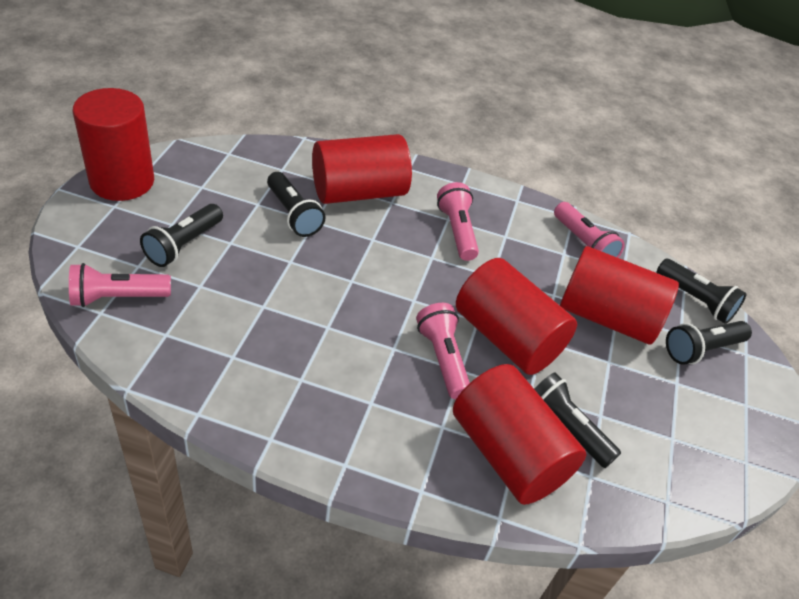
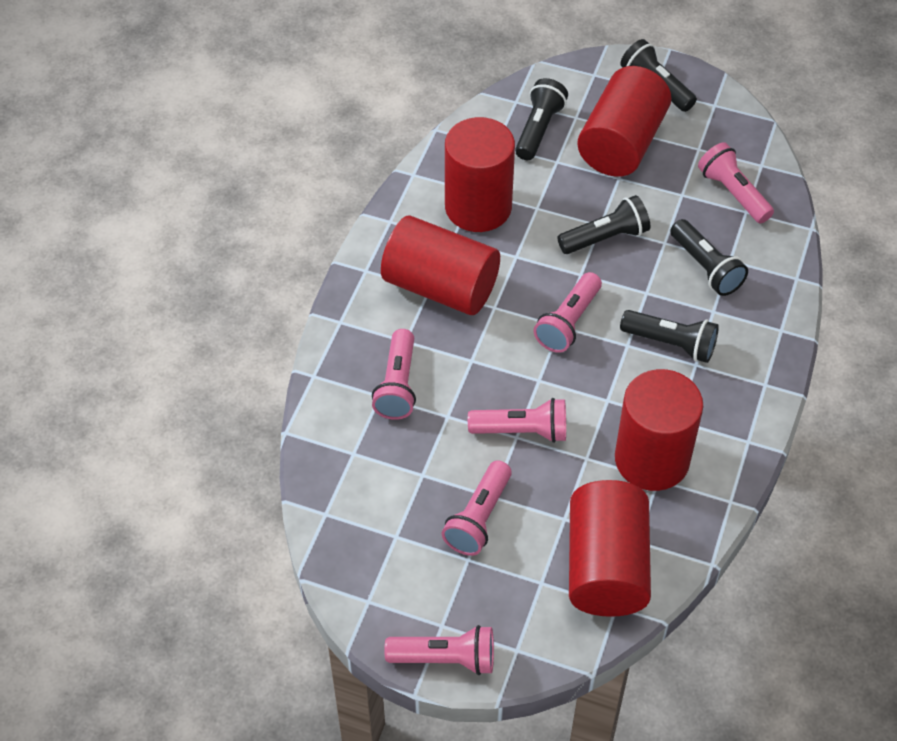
pink flashlight: [69,263,171,307] [416,303,470,399] [437,182,479,261] [554,202,625,258] = 4 -> [372,329,416,420] [384,625,494,675] [442,460,512,556] [468,398,566,443] [534,272,602,353] [698,142,774,223] = 6

